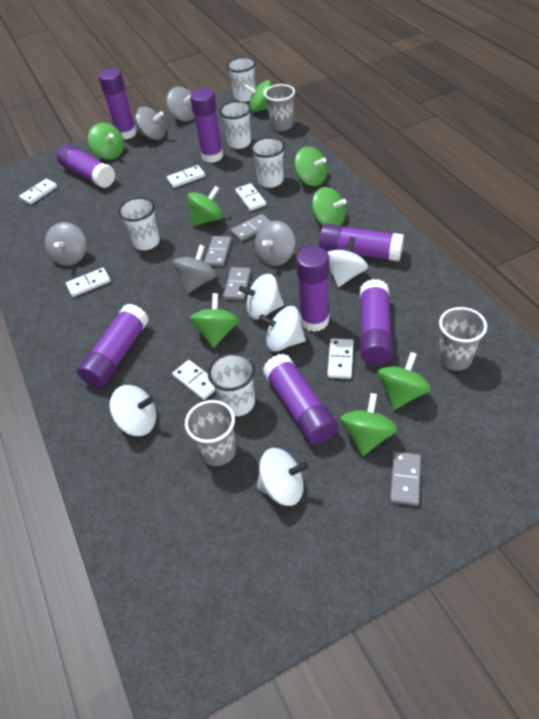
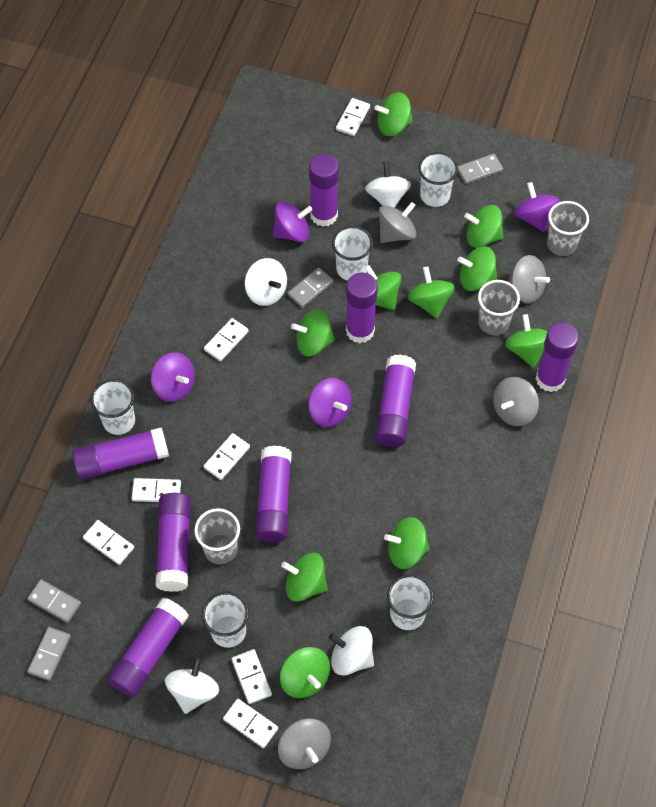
green spinning top: [88,123,124,160] [187,186,223,226] [190,293,239,348] [244,80,272,113] [295,147,327,186] [312,187,347,226] [340,393,397,456] [378,352,431,410] = 8 -> [280,647,330,698] [281,553,328,602] [291,309,335,357] [365,265,401,310] [375,92,413,136] [384,517,430,569] [408,266,455,318] [457,246,497,291] [464,205,503,248] [505,314,547,367] = 10
grey spinning top: [45,222,86,266] [135,107,166,140] [166,87,195,122] [173,245,217,294] [255,221,295,266] = 5 -> [278,718,331,769] [379,202,417,243] [493,377,539,426] [508,255,550,303] = 4
purple spinning top: none = 0 -> [151,352,195,402] [273,202,313,242] [308,378,352,427] [514,182,559,232] = 4
white domino: [19,179,58,205] [66,268,111,297] [167,165,205,188] [172,360,216,400] [235,183,266,211] [327,338,353,379] = 6 -> [83,520,134,565] [132,478,181,502] [203,433,250,480] [204,318,249,361] [223,699,278,748] [231,649,272,704] [336,98,370,136] = 7
white spinning top: [109,385,156,436] [239,274,284,320] [257,448,309,506] [259,306,306,352] [327,237,368,287] = 5 -> [165,657,219,714] [245,258,287,306] [329,626,374,676] [365,161,411,208] = 4

